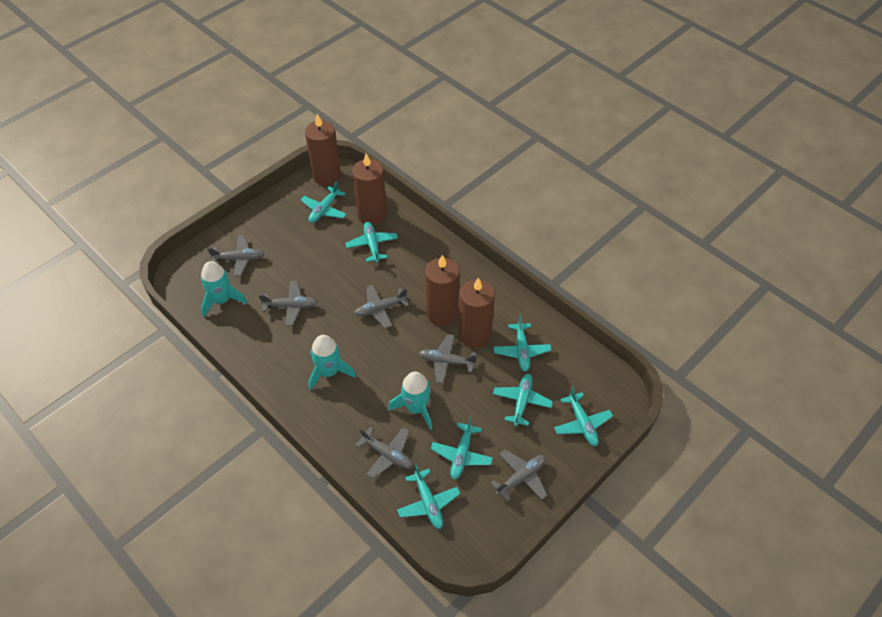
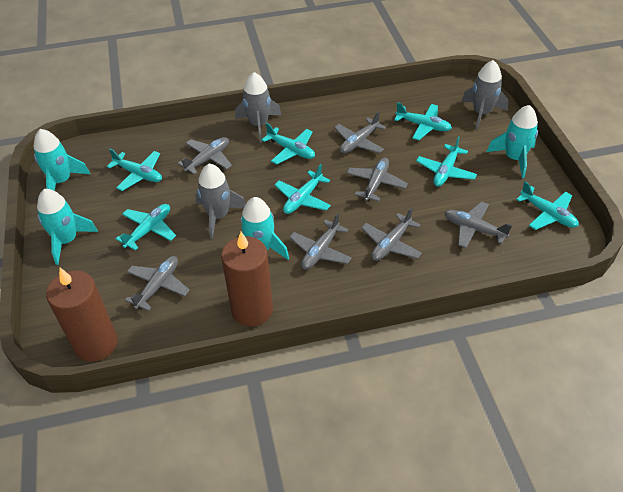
brown candle: [305,114,341,186] [352,154,387,225] [425,255,460,326] [459,277,495,348] = 4 -> [46,268,118,362] [221,232,273,327] = 2
grey plane: [207,235,265,277] [259,281,317,326] [354,285,409,329] [355,427,413,479] [418,334,477,384] [490,449,547,502] = 6 -> [125,256,190,311] [178,137,232,175] [289,213,352,270] [334,111,386,153] [346,158,408,202] [361,208,422,261] [445,201,512,248] = 7
grey rocket: none = 0 -> [195,164,246,239] [235,72,281,143] [462,60,508,130] = 3
turquoise rocket: [201,261,248,317] [308,335,356,391] [388,371,432,430] = 3 -> [33,129,90,191] [37,189,98,265] [241,197,289,260] [487,105,538,178] = 4

